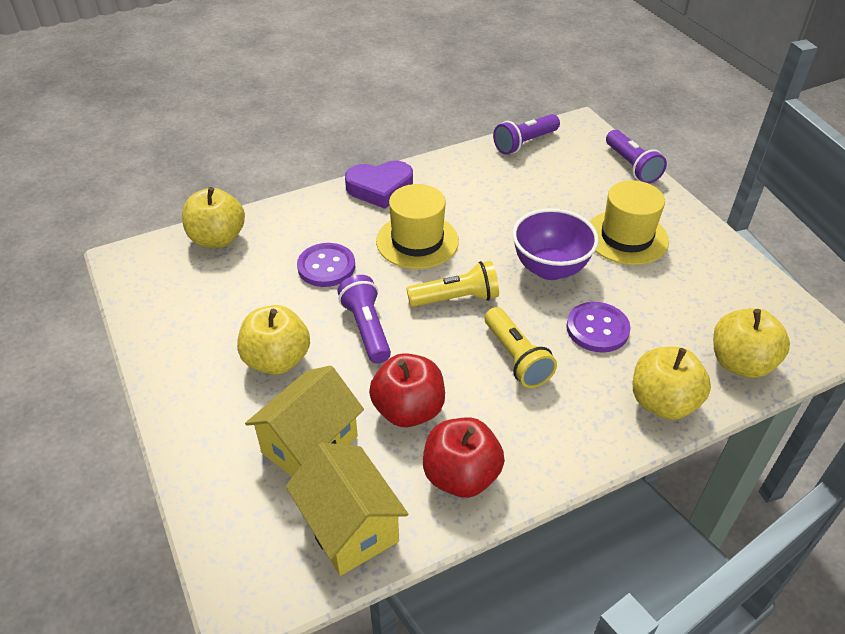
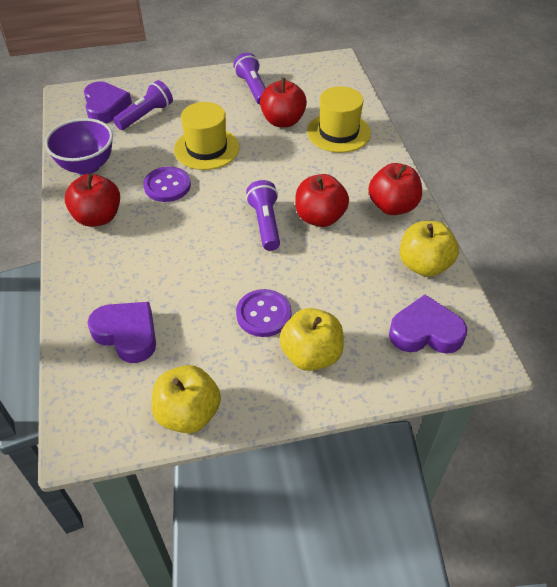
purple heart: [345,161,413,209] = 1 -> [84,81,132,123] [87,302,156,363] [389,295,467,354] = 3
red apple: [369,353,445,427] [423,418,505,498] = 2 -> [65,173,120,227] [260,78,307,127] [295,174,349,227] [369,163,422,215] = 4
yellow apple: [182,187,245,248] [237,305,310,375] [633,347,711,420] [713,308,790,378] = 4 -> [151,365,221,433] [279,308,344,371] [400,221,459,277] = 3
yellow flashlight: [407,261,499,307] [485,307,557,388] = 2 -> none = 0
yellow house: [245,365,364,477] [286,443,408,576] = 2 -> none = 0

